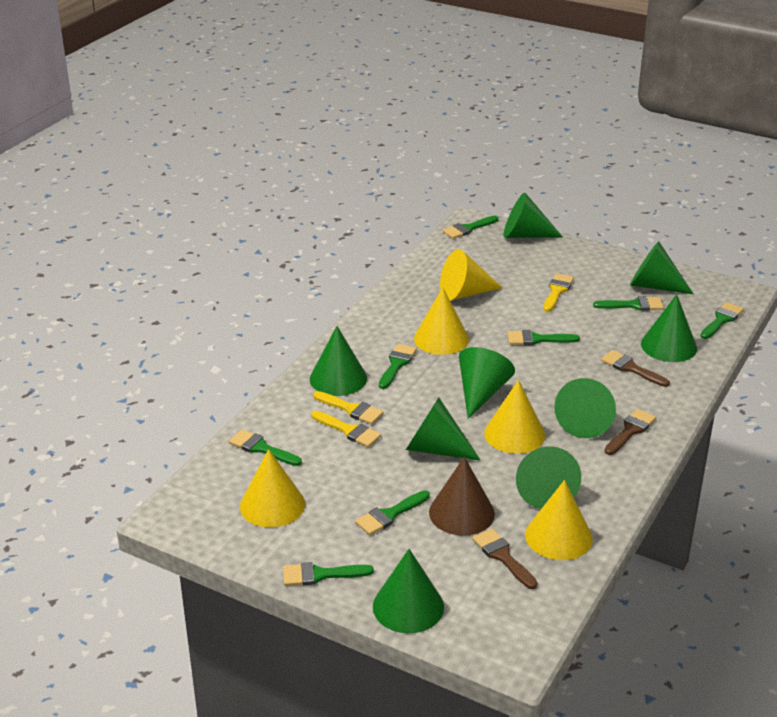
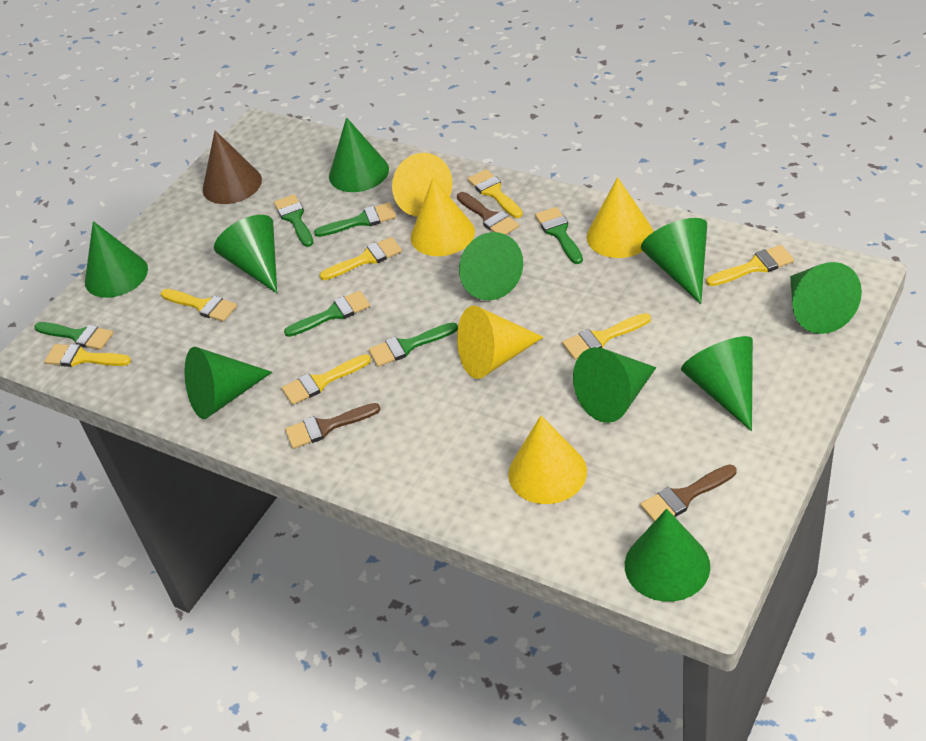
green brush: [229,429,302,466] [283,562,374,586] [355,490,430,535] [379,344,417,389] [443,215,499,239] [508,330,580,345] [593,296,664,311] [700,302,744,339] = 8 -> [34,322,114,350] [274,194,314,247] [284,291,370,337] [314,202,396,237] [369,322,458,367] [535,207,583,264] = 6
green cone: [310,326,367,396] [373,549,444,633] [406,397,481,461] [459,347,515,419] [503,193,563,238] [516,447,581,509] [554,378,616,438] [630,241,693,294] [641,294,697,362] = 9 -> [85,221,148,298] [184,347,272,419] [214,215,277,293] [329,117,389,192] [459,232,523,300] [573,347,656,423] [625,509,710,602] [641,218,707,304] [681,336,753,431] [790,262,862,334] = 10
yellow brush: [311,411,381,447] [313,391,384,424] [543,273,574,312] = 3 -> [44,344,131,367] [161,289,237,322] [282,354,371,405] [320,237,402,280] [468,169,523,218] [562,313,651,359] [706,245,794,286] = 7

